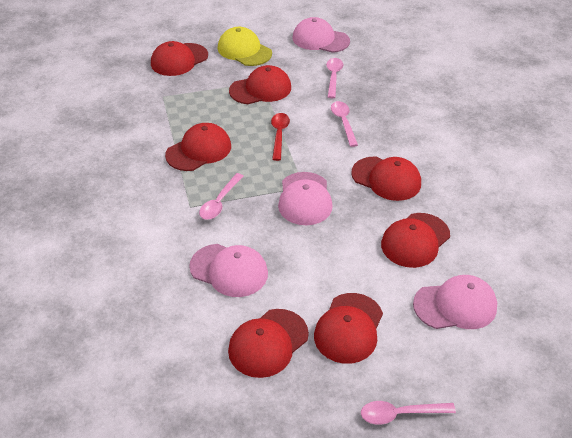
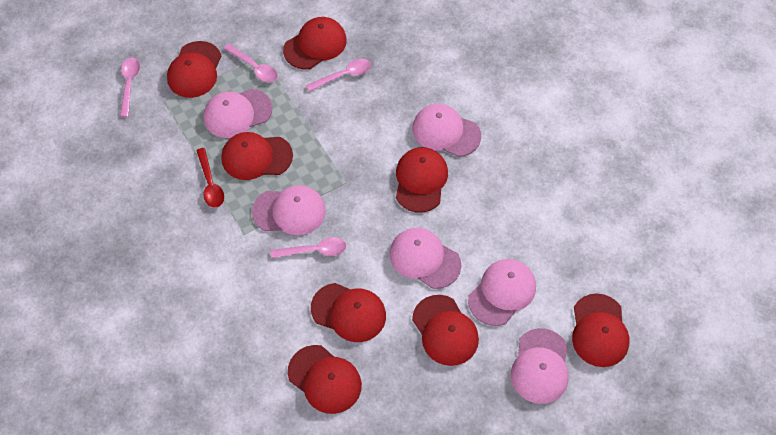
pink cap: [189,244,268,297] [278,172,333,225] [293,17,350,53] [413,275,497,329] = 4 -> [204,89,272,138] [252,185,326,235] [390,227,461,289] [412,104,481,157] [468,259,536,326] [511,328,569,404] = 6
red cap: [151,41,208,76] [165,123,231,171] [228,309,309,378] [229,65,291,104] [314,293,383,364] [351,157,421,201] [381,213,450,268] = 7 -> [167,41,221,98] [221,132,293,180] [283,17,347,69] [288,345,362,414] [311,283,386,342] [396,147,448,213] [412,295,479,366] [572,293,630,367] = 8
yellow cap: [218,27,272,66] = 1 -> none = 0

